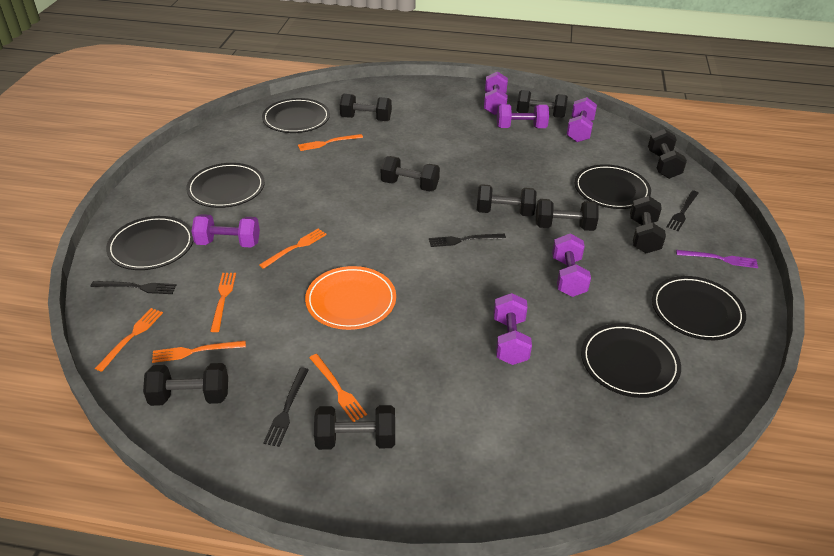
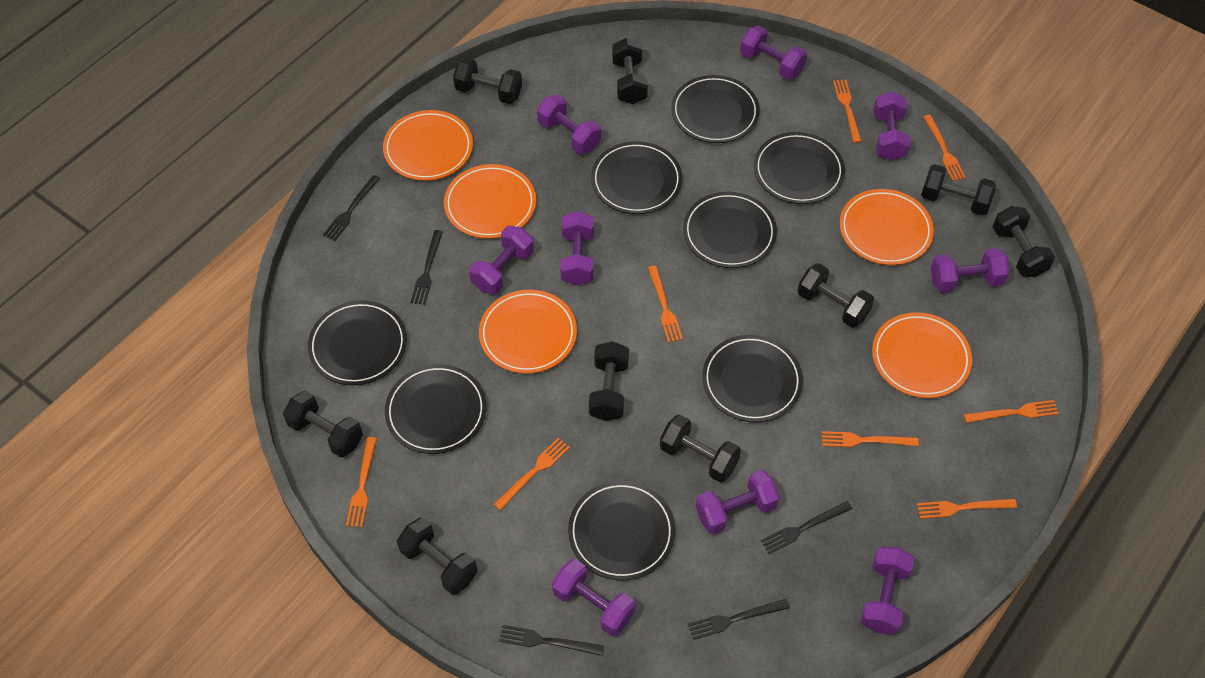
black fork: [91,281,177,294] [263,367,309,447] [429,234,506,247] [666,190,699,231] = 4 -> [323,175,380,241] [411,230,443,305] [499,625,604,656] [688,599,790,640] [761,501,852,554] = 5
black plate: [106,216,194,270] [186,163,265,208] [262,98,330,133] [574,164,651,209] [581,323,681,398] [652,276,746,340] = 6 -> [308,300,407,385] [385,364,487,454] [568,481,675,580] [591,141,682,214] [671,75,760,143] [683,192,777,268] [702,335,803,422] [754,132,845,204] = 8
orange fork: [95,308,163,372] [152,341,246,363] [211,273,236,332] [259,229,327,269] [298,134,363,151] [309,354,367,422] = 6 -> [346,437,377,527] [494,438,570,510] [648,266,683,343] [821,431,919,447] [833,79,862,143] [917,499,1017,519] [923,115,966,181] [964,400,1059,423] = 8
orange plate: [305,266,396,330] = 1 -> [383,110,473,181] [444,164,536,239] [479,290,577,374] [840,189,934,265] [872,312,973,398] = 5
purple dumbbell: [192,214,260,248] [484,72,508,115] [494,293,532,365] [497,104,549,128] [552,234,591,297] [567,97,597,142] = 6 -> [469,226,534,294] [537,95,601,154] [552,559,635,636] [560,211,594,285] [696,470,780,534] [740,25,807,80] [861,547,915,634] [873,92,911,161] [931,248,1010,293] = 9
purple fork: [676,250,758,268] = 1 -> none = 0

